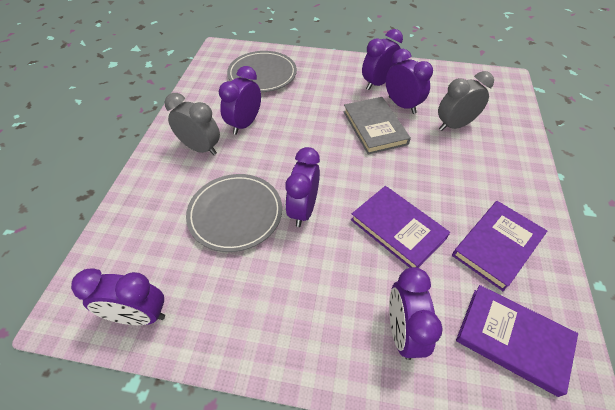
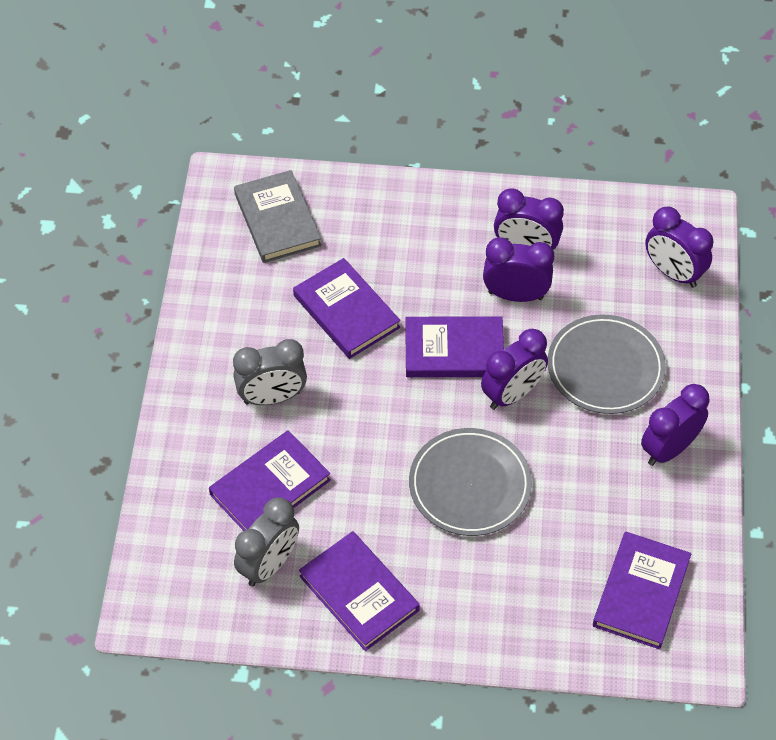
purple book: [351,186,450,268] [452,201,547,291] [456,285,578,397] = 3 -> [209,430,331,531] [293,258,400,359] [299,531,420,651] [405,316,504,377] [593,532,691,649] = 5
purple clock: [71,268,165,325] [219,66,261,135] [285,147,320,227] [362,29,403,90] [386,49,433,114] [389,267,443,360] = 6 -> [481,329,548,410] [483,237,554,302] [494,188,564,250] [641,384,709,466] [645,207,713,288] = 5

